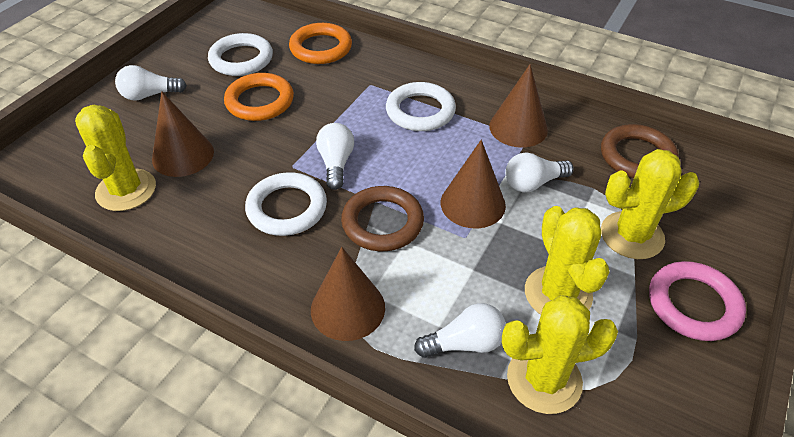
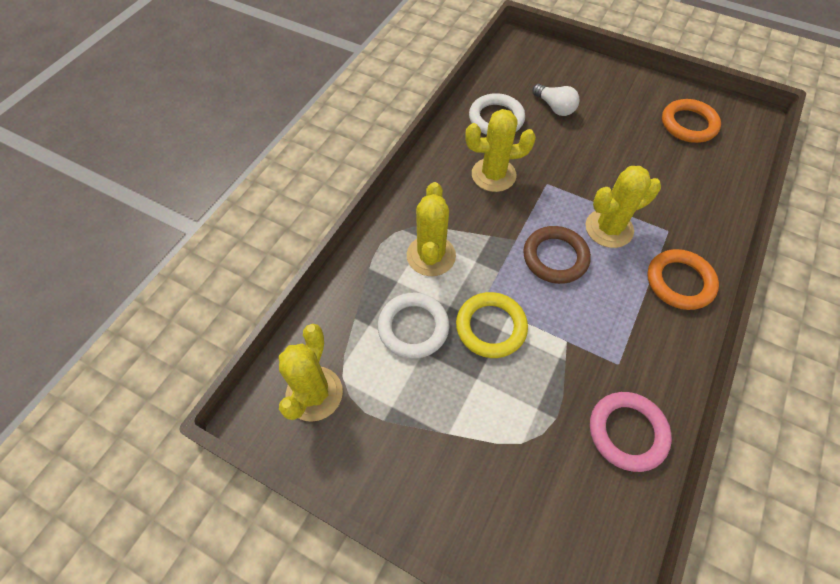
brown cone: [152,91,214,177] [311,247,385,341] [441,140,506,229] [489,64,548,148] = 4 -> none = 0
brown ring: [341,186,424,251] [601,124,679,178] = 2 -> [523,226,591,284] = 1
white light bulb: [115,65,187,101] [316,123,354,190] [414,303,506,358] [505,152,574,192] = 4 -> [532,84,579,116] = 1
white ring: [208,33,273,76] [245,172,327,236] [386,82,456,131] = 3 -> [378,293,450,359] [469,93,525,135] = 2
yellow ring: none = 0 -> [456,292,528,358] = 1

